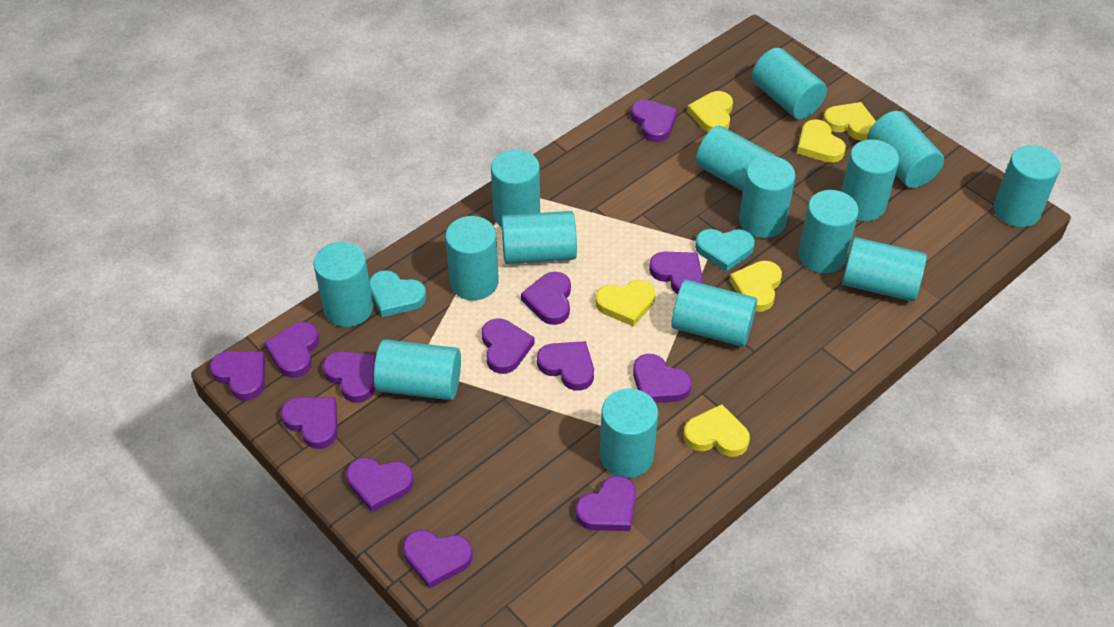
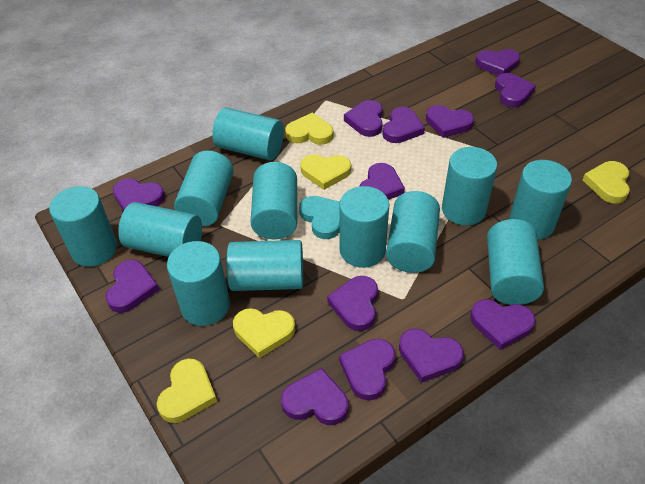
turquoise cylinder: [314,242,373,327] [374,339,461,400] [445,216,499,300] [491,149,540,227] [501,211,577,264] [600,389,658,478] [671,280,757,347] [696,126,775,191] [739,156,796,238] [752,48,827,119] [798,190,859,273] [841,139,899,221] [842,237,927,302] [867,111,944,188] [994,145,1061,227] = 15 -> [49,186,117,267] [118,202,202,257] [167,241,230,326] [174,151,234,226] [212,108,284,160] [226,240,303,291] [250,162,297,239] [339,186,389,268] [386,191,440,273] [442,147,497,225] [487,219,544,305] [509,160,572,240] = 12
turquoise heart: [369,270,426,317] [695,229,755,272] = 2 -> [299,196,340,239] = 1
yellow heart: [596,280,655,326] [684,404,750,457] [687,91,733,132] [729,261,782,312] [797,119,846,163] [823,102,876,141] = 6 -> [157,359,217,423] [233,308,295,358] [285,113,334,145] [300,154,351,190] [583,161,630,204] = 5

